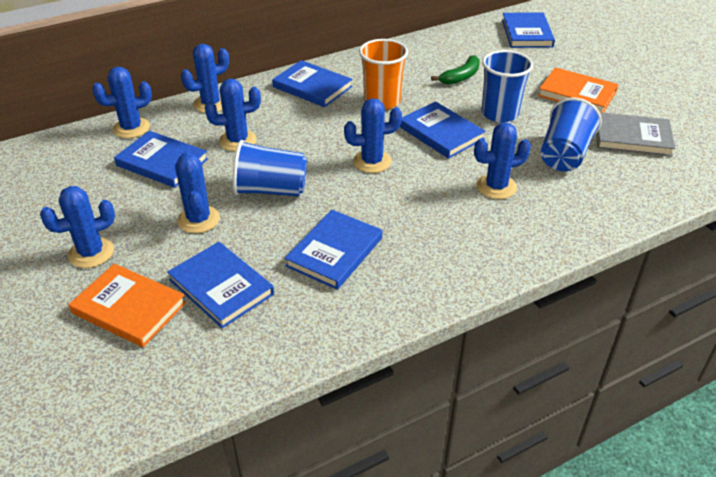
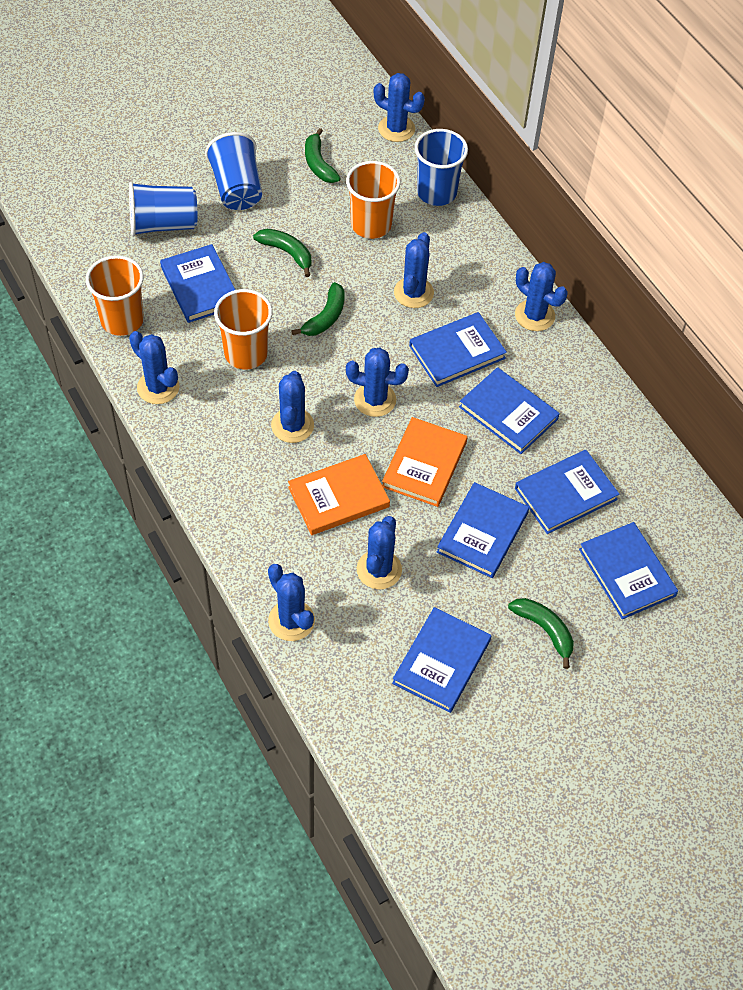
blue book: [114,131,208,188] [167,242,274,328] [272,60,352,107] [285,210,382,290] [400,101,486,159] [502,13,555,48] = 6 -> [160,244,235,323] [392,607,491,713] [409,312,507,387] [437,482,529,578] [459,367,560,454] [515,450,619,534] [579,522,678,619] = 7
blue cactus: [40,186,115,268] [92,67,152,138] [175,151,220,233] [181,44,229,113] [205,79,261,151] [344,98,402,173] [474,123,531,199] = 7 -> [129,331,180,404] [268,564,315,641] [271,371,314,443] [346,347,409,417] [357,516,402,589] [374,73,425,142] [394,232,434,308] [515,262,568,331] = 8
green banana: [431,55,480,85] = 1 -> [253,229,311,277] [292,282,345,336] [305,128,341,183] [508,598,574,669] = 4
grey book: [596,112,676,157] = 1 -> none = 0
orange cup: [359,39,408,110] = 1 -> [86,255,144,336] [214,289,273,369] [346,161,401,239] = 3

